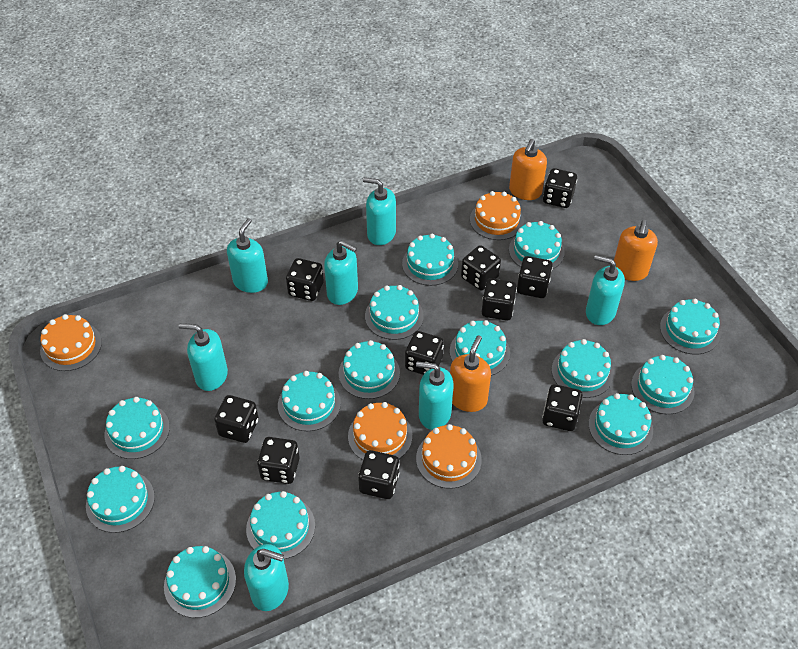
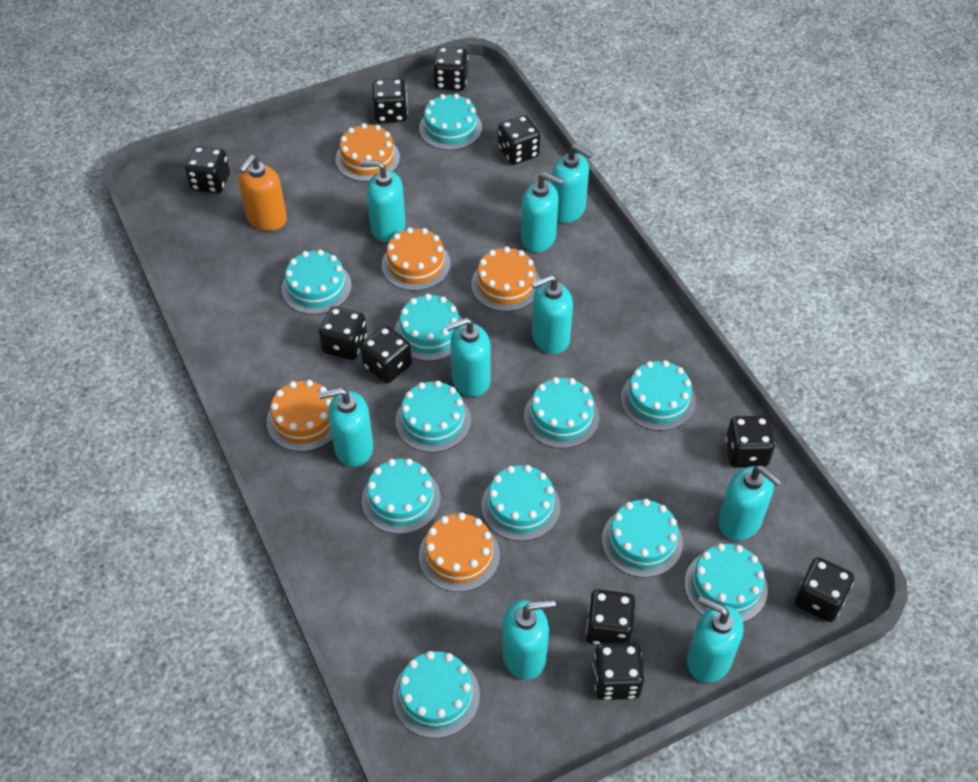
orange cake: [40,314,102,371] [348,402,412,460] [416,424,482,489] [470,191,524,240] = 4 -> [267,380,333,452] [335,123,400,182] [382,227,450,291] [419,512,500,592] [471,246,540,312] = 5
orange soap dispenser: [450,335,491,412] [509,139,547,200] [614,220,658,281] = 3 -> [238,155,287,231] = 1
turquoise cake: [86,466,155,533] [105,397,170,459] [164,546,236,618] [246,491,315,559] [278,371,341,431] [339,340,400,399] [365,285,424,340] [402,234,458,286] [450,320,510,376] [509,221,565,269] [552,339,614,398] [589,393,653,455] [631,355,694,414] [660,299,720,354] = 14 -> [281,250,352,315] [362,458,441,534] [393,651,480,738] [394,294,462,361] [396,381,471,453] [419,94,482,150] [481,465,560,541] [524,377,599,449] [602,499,683,578] [621,360,696,431] [685,544,768,622] = 11
turquoise soap dispenser: [179,323,228,391] [227,218,268,293] [244,544,289,611] [324,240,358,305] [363,177,396,245] [416,362,454,430] [586,255,625,325] = 7 -> [319,388,373,467] [360,160,406,242] [446,318,491,397] [502,600,556,680] [521,173,564,252] [531,275,573,354] [551,144,593,223] [687,596,743,683] [718,466,781,541] = 9

